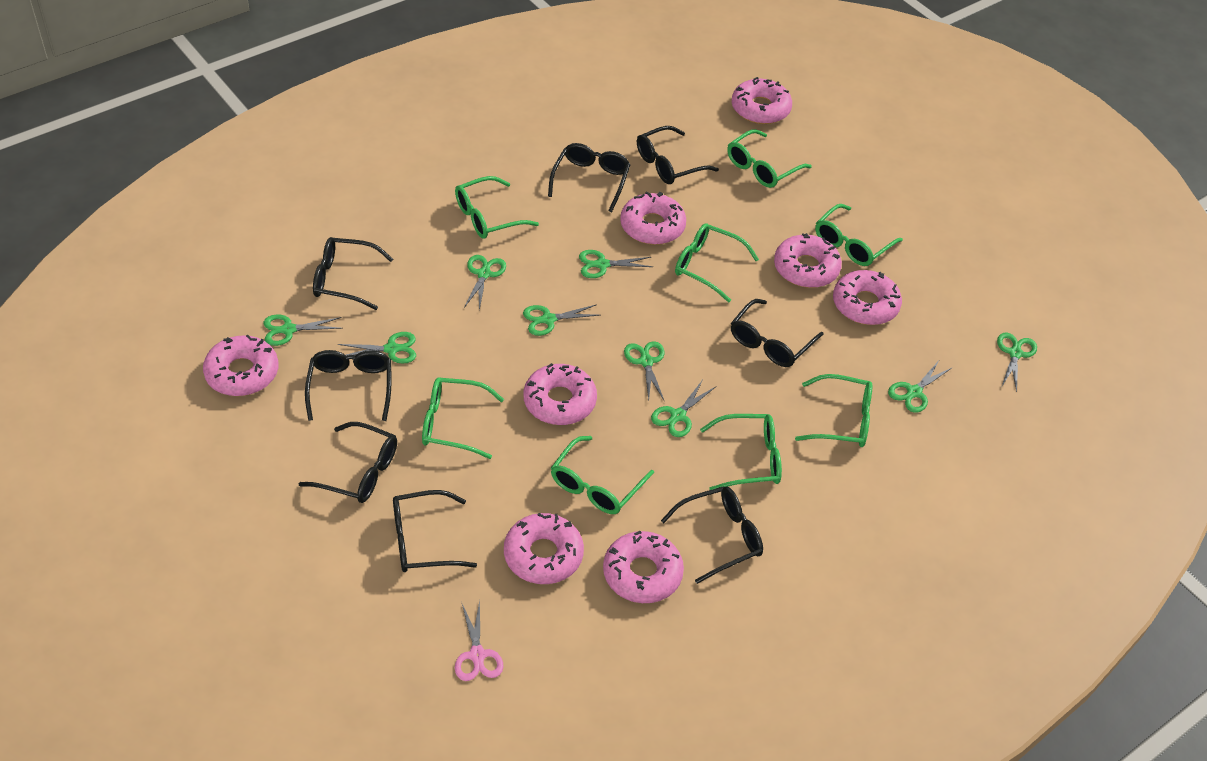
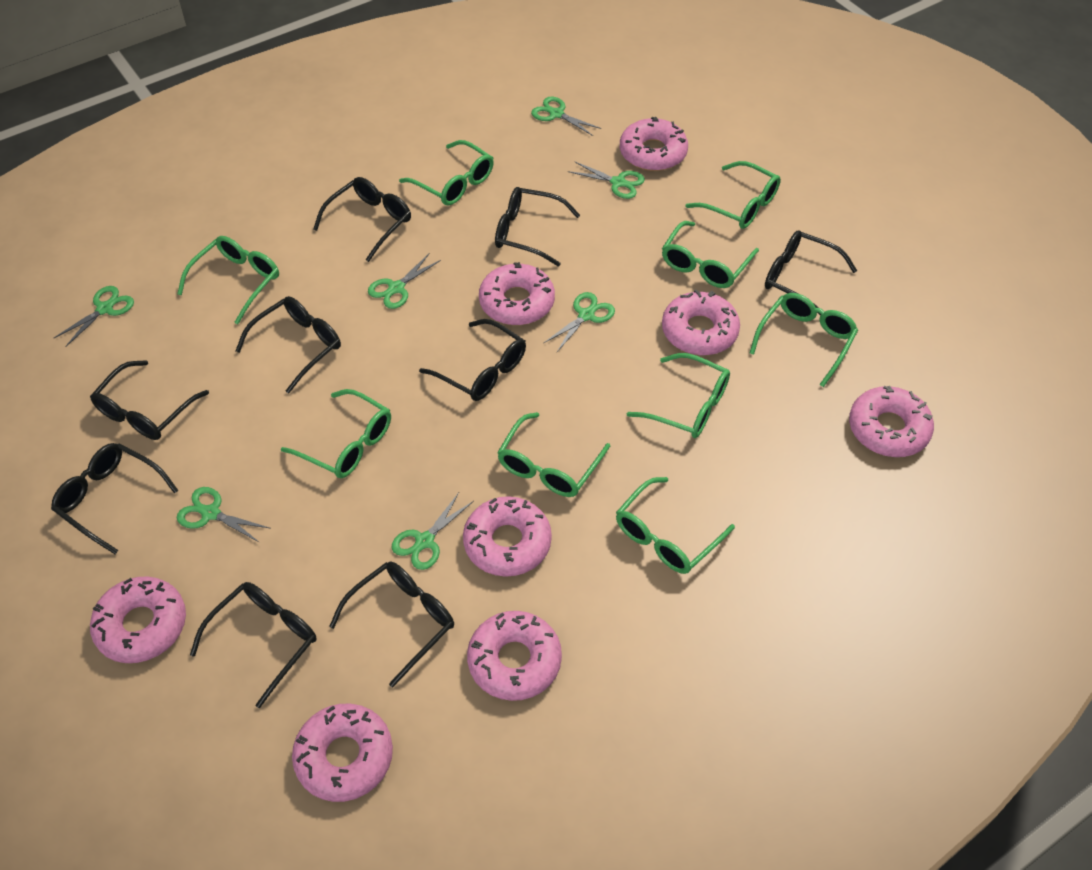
black glasses: [298,422,397,503] [305,350,391,421] [313,237,393,310] [393,490,477,572] [548,143,631,212] [637,126,719,184] [661,486,763,584] [731,299,824,367] = 8 -> [51,443,179,554] [90,360,209,440] [190,582,317,708] [236,296,341,393] [313,177,411,262] [329,561,454,687] [419,319,526,401] [495,187,580,267] [765,230,857,316] = 9
green glasses: [422,377,504,459] [455,176,539,239] [551,436,654,514] [675,223,759,302] [700,414,782,490] [727,129,812,188] [795,374,872,447] [815,204,903,266] = 8 -> [177,236,279,324] [281,389,391,478] [399,140,494,206] [497,412,610,497] [616,477,735,574] [626,353,730,438] [662,221,759,288] [685,161,781,229] [750,293,858,387] = 9
green scissors: [264,314,343,346] [337,332,416,364] [464,255,506,310] [523,304,600,336] [579,250,653,278] [624,341,665,402] [651,380,715,437] [888,359,953,413] [997,332,1037,392] = 9 -> [54,286,134,347] [177,487,269,543] [368,253,441,309] [392,493,474,570] [531,97,602,136] [544,292,615,352] [568,161,645,199] = 7
pink scissors: [455,600,503,681] = 1 -> none = 0

